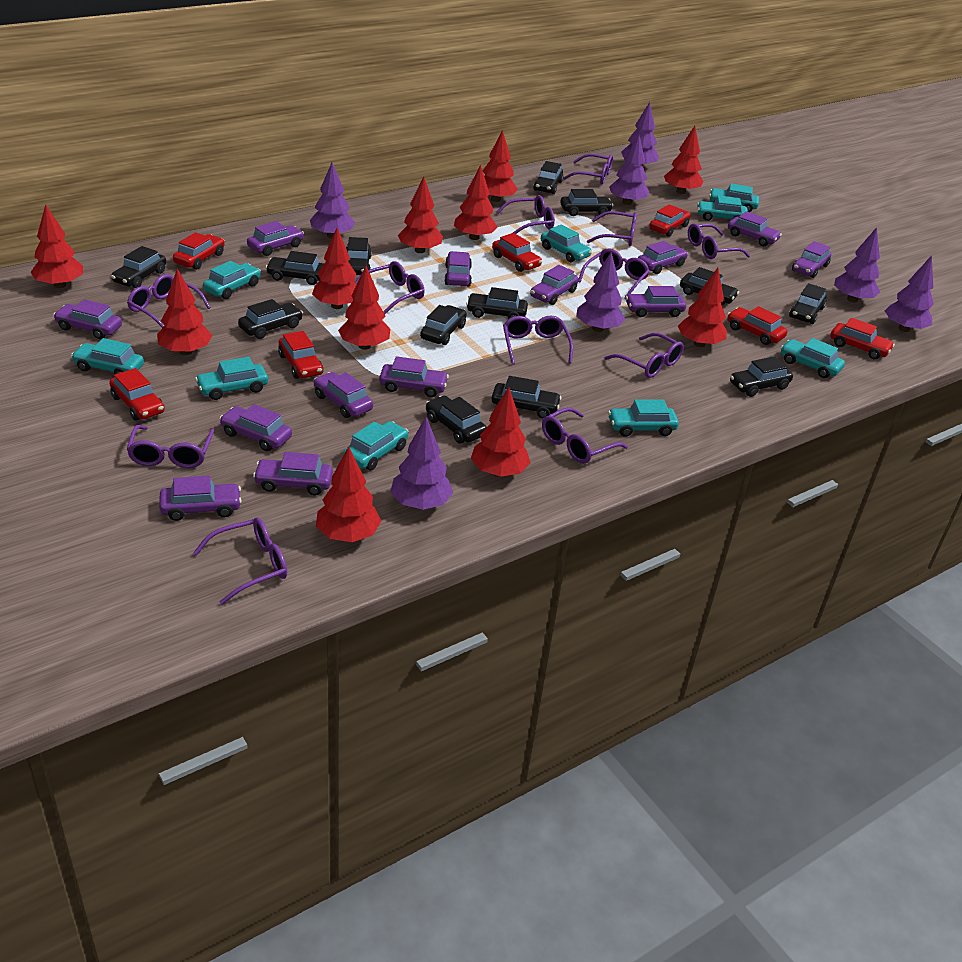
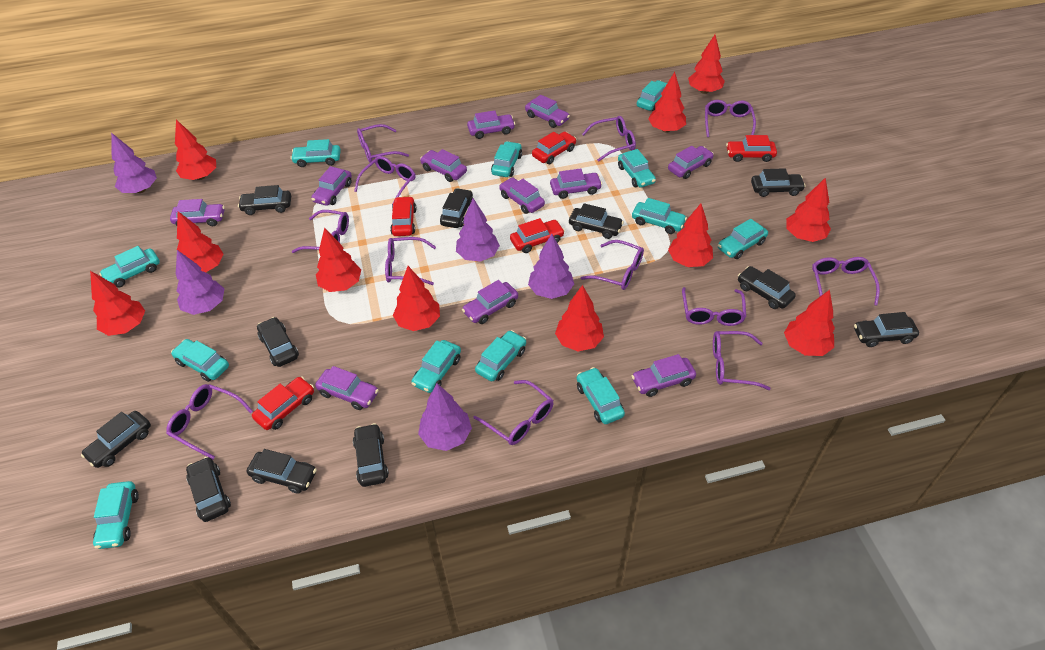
black car: [111,246,166,288] [238,299,303,339] [265,251,324,285] [346,237,372,275] [420,305,467,345] [426,396,487,443] [466,287,528,319] [492,376,562,419] [533,161,564,194] [560,189,613,216] [680,267,739,306] [730,356,793,397] [789,283,827,324] = 13 -> [81,411,151,468] [186,457,231,522] [238,185,291,215] [247,449,317,494] [257,317,299,367] [353,423,389,487] [440,188,473,228] [569,203,624,239] [738,266,796,309] [751,168,806,197] [854,312,919,347] = 11
purple car: [53,299,122,339] [159,476,242,521] [219,404,292,451] [247,221,304,256] [253,452,333,496] [313,372,373,418] [379,356,449,397] [444,251,472,286] [530,265,579,305] [626,286,686,317] [638,241,688,274] [728,211,782,246] [792,241,831,278] = 13 -> [170,199,225,226] [311,166,352,206] [315,366,379,410] [420,149,467,182] [462,280,518,324] [467,110,515,139] [499,177,545,214] [525,95,570,128] [550,168,602,199] [632,354,696,397] [668,146,714,179] = 11
purple tree: [310,163,355,239] [390,417,453,510] [576,252,625,332] [609,135,649,205] [621,102,659,166] [834,227,880,303] [885,255,934,332] = 7 -> [111,133,157,193] [176,250,224,315] [418,384,472,451] [456,198,500,262] [528,234,574,299] = 5
red car: [109,368,165,421] [173,232,225,269] [278,331,323,379] [492,233,542,272] [649,204,691,237] [727,306,787,345] [830,318,895,360] = 7 -> [252,376,314,430] [390,196,417,236] [510,218,565,253] [532,132,576,164] [726,135,777,162] = 5
turquoise car: [71,338,144,375] [195,357,268,400] [203,261,261,299] [343,421,409,470] [541,224,592,262] [608,399,679,437] [697,195,748,221] [709,183,759,212] [781,338,845,378] = 9 -> [93,481,139,549] [99,246,160,287] [171,339,229,382] [291,139,341,167] [412,340,461,393] [475,330,526,381] [491,141,522,177] [577,367,625,424] [618,149,656,188] [632,198,687,234] [637,80,667,111] [718,219,768,259] = 12

